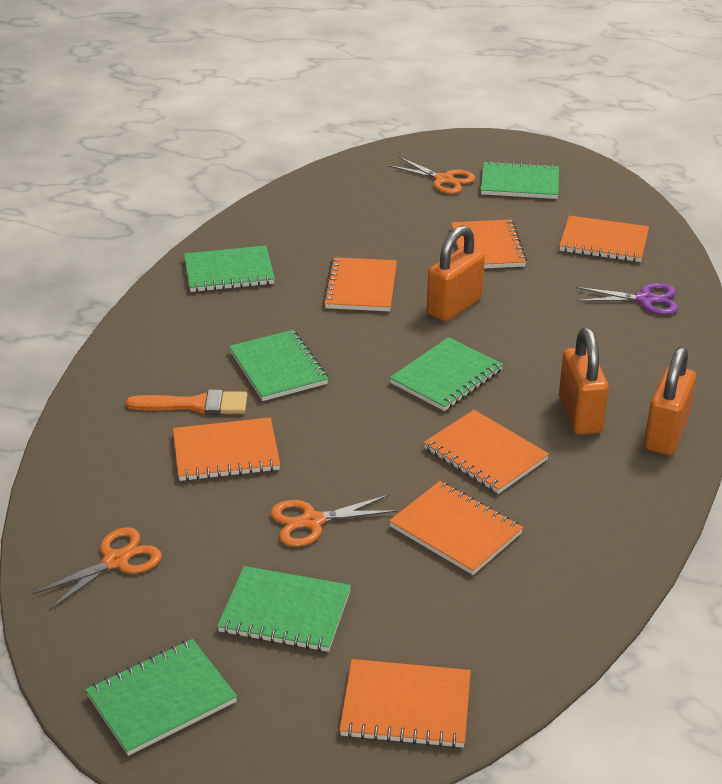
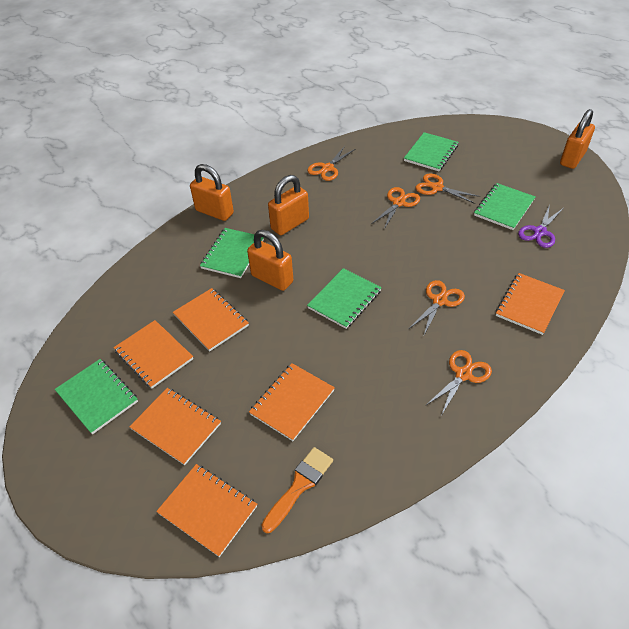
green notebook: [85,639,237,756] [184,246,275,292] [217,566,351,652] [229,330,328,401] [389,337,503,411] [481,161,559,199] = 6 -> [55,359,138,435] [200,228,264,278] [307,268,382,329] [404,132,459,171] [474,183,535,230] = 5
orange notebook: [173,417,280,481] [323,257,397,311] [339,659,471,748] [389,481,523,575] [423,410,549,494] [451,219,527,269] [559,215,649,262] = 7 -> [113,320,193,388] [129,388,221,465] [156,464,257,557] [173,288,249,352] [249,363,335,441] [496,273,565,335] = 6
orange padlock: [427,225,485,321] [559,327,609,435] [644,347,696,455] = 3 -> [190,164,234,221] [247,230,293,291] [268,175,309,235] [560,109,595,169] = 4
orange scissors: [32,527,162,611] [270,495,397,547] [388,157,476,194] = 3 -> [307,146,355,181] [371,187,420,229] [409,280,465,337] [416,174,480,204] [425,350,492,416] = 5

